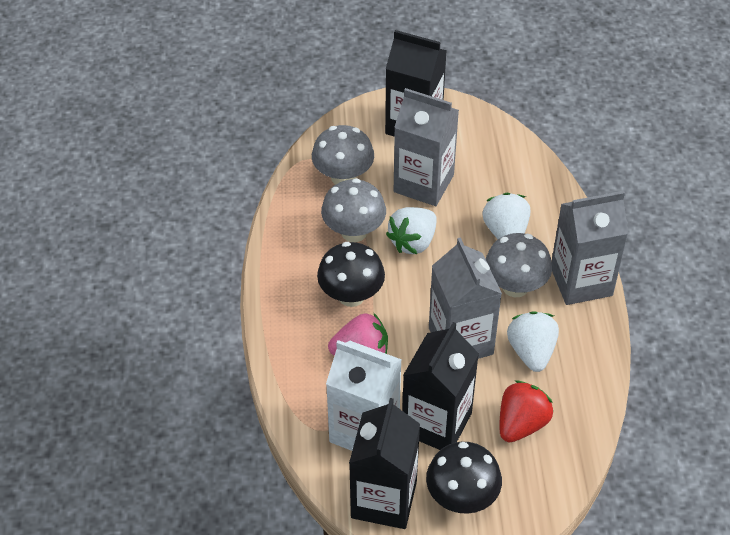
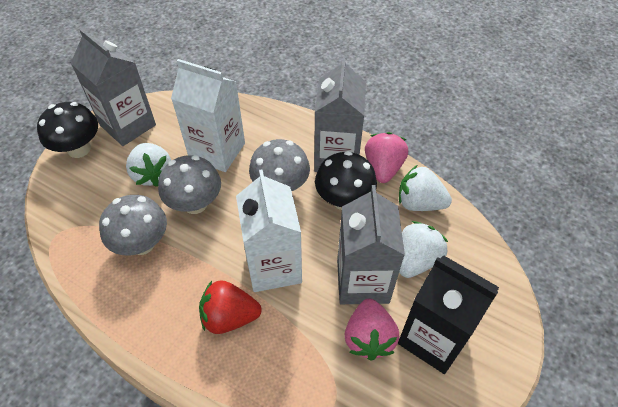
black carton: [349,398,420,529] [385,30,447,137] [402,322,479,450] = 3 -> [398,255,499,374] = 1
pink strawberry: [328,313,388,356] = 1 -> [345,298,400,361] [365,132,408,183] = 2
white carton: [326,340,402,451] = 1 -> [171,59,245,172] [236,169,302,292] = 2

